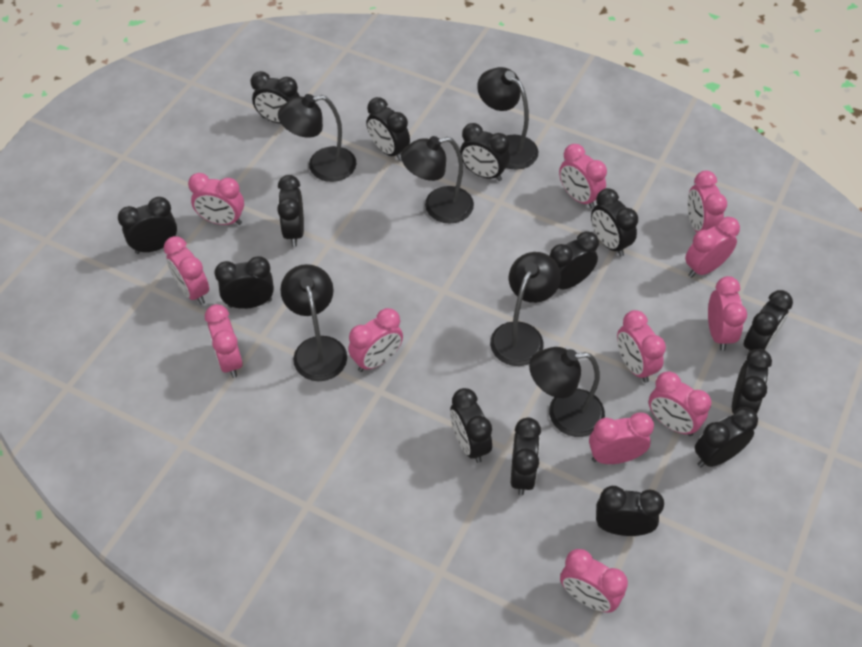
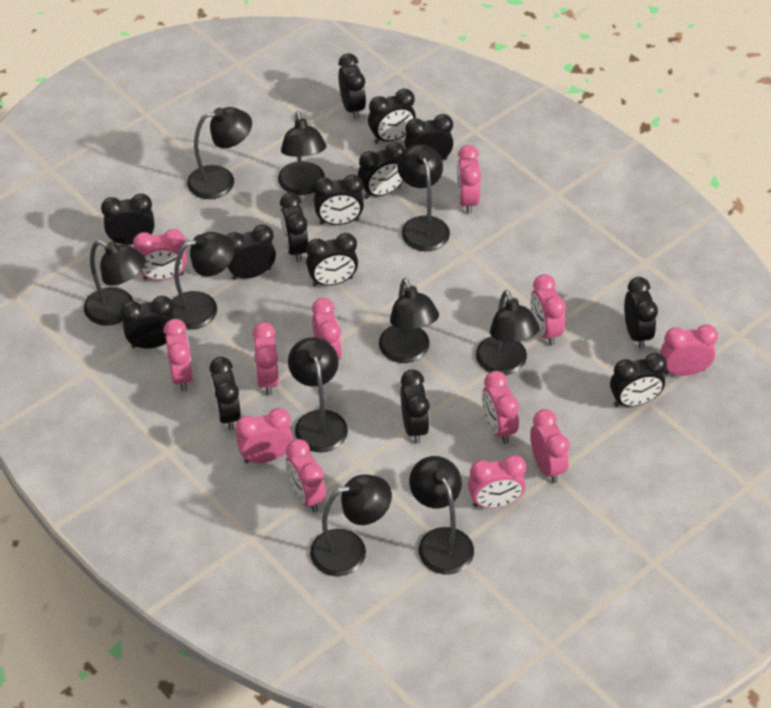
black lamp: [278,94,356,182] [280,264,347,381] [401,136,474,224] [477,67,538,170] [490,252,561,366] [529,347,605,437] = 6 -> [84,240,146,326] [172,232,235,330] [187,107,252,199] [278,111,326,195] [288,337,348,452] [310,474,392,576] [379,278,439,363] [397,144,450,251] [409,456,474,574] [476,290,540,375] = 10

